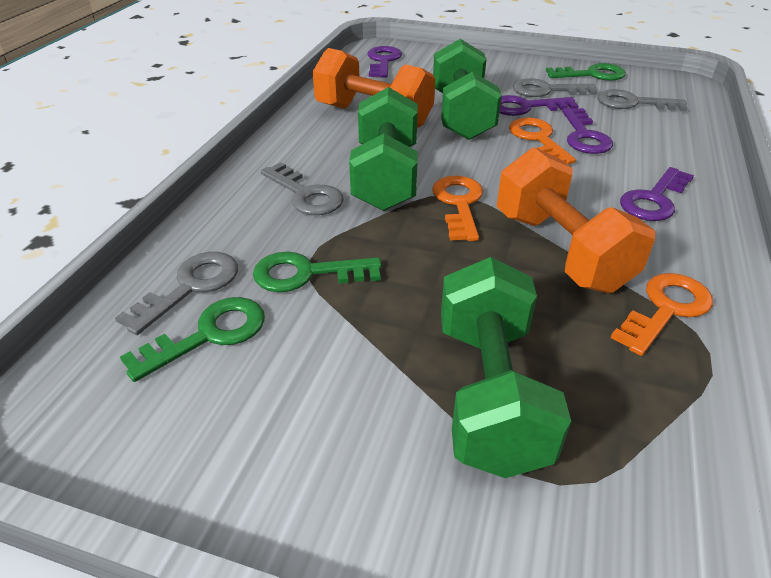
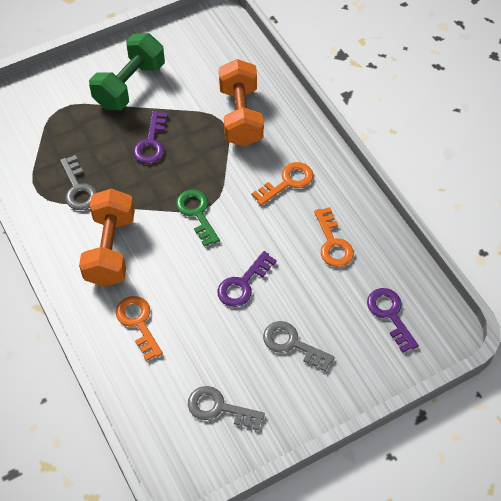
green dumbbell: [349,87,418,211] [433,39,502,140] [441,257,571,478] = 3 -> [89,33,165,110] = 1
green key: [120,297,265,382] [253,252,382,292] [546,63,626,81] = 3 -> [176,190,220,247] = 1
grey key: [115,252,238,335] [261,162,344,215] [513,78,597,97] [597,89,688,112] = 4 -> [60,155,97,210] [188,386,265,430] [263,321,335,372] = 3
purple key: [368,46,402,78] [499,95,579,116] [562,108,613,154] [620,167,694,221] = 4 -> [133,111,168,164] [217,251,277,307] [367,288,419,353] = 3

